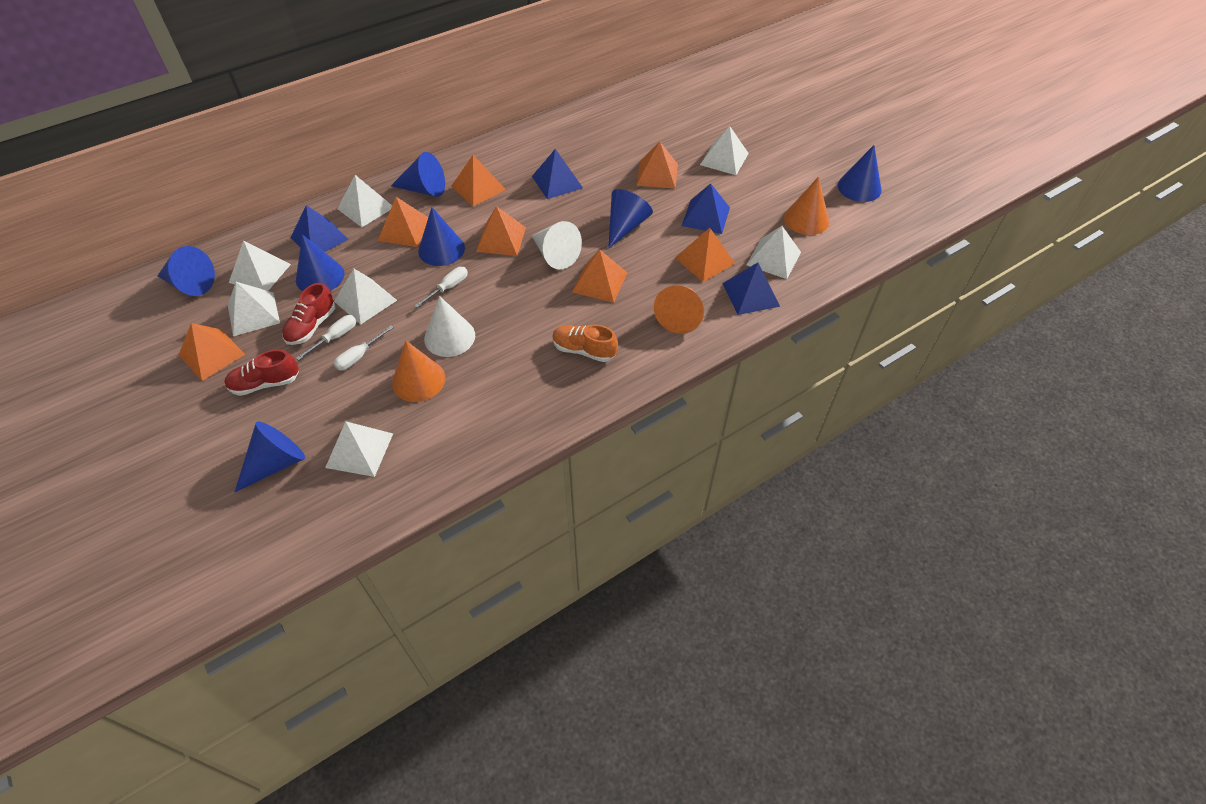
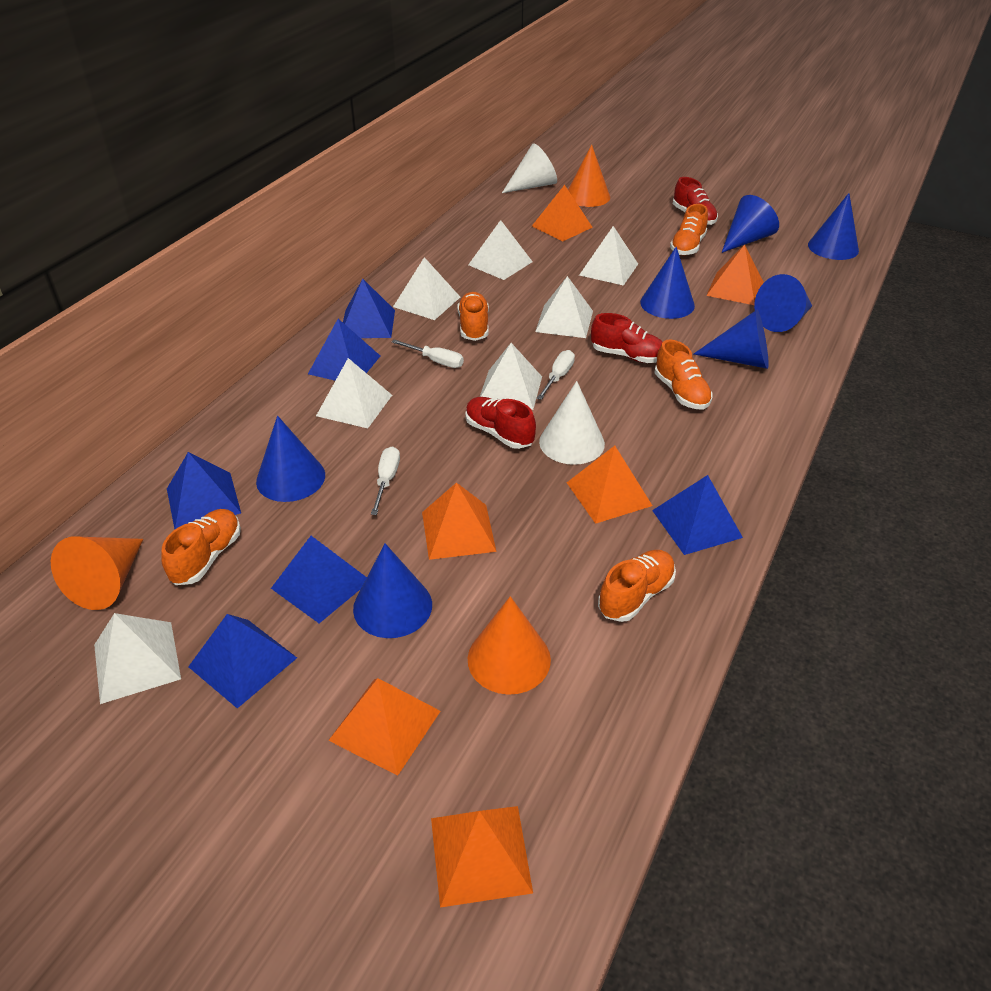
blue pyramid: [290,205,348,252] [532,149,583,199] [682,183,730,234] [722,263,780,315] = 4 -> [167,452,241,529] [188,614,297,708] [271,536,367,623] [308,319,380,381] [343,279,395,338] [652,475,743,555] = 6
orange pyramid: [179,323,245,381] [378,197,428,247] [451,155,506,206] [476,206,526,256] [572,250,628,303] [636,141,678,189] [675,228,735,282] = 7 -> [328,678,440,776] [422,482,497,560] [431,806,533,908] [532,185,593,242] [567,446,652,524] [706,245,764,305] = 6
orange shoe: [552,324,618,362] = 1 -> [161,509,241,585] [457,292,489,341] [598,550,676,622] [654,339,713,409] [670,204,708,255] = 5
red shoe: [224,350,299,396] [282,283,335,345] = 2 -> [465,397,536,449] [591,313,663,363] [673,177,718,225] = 3

